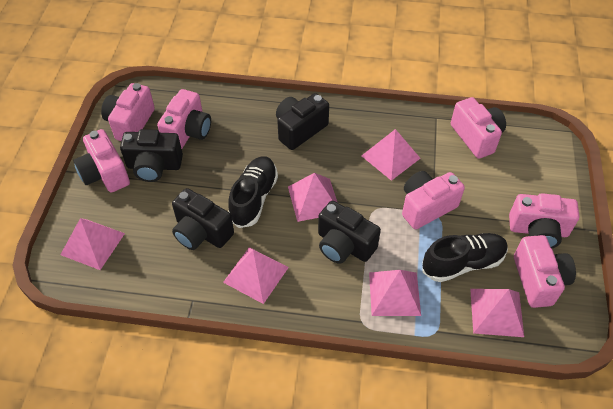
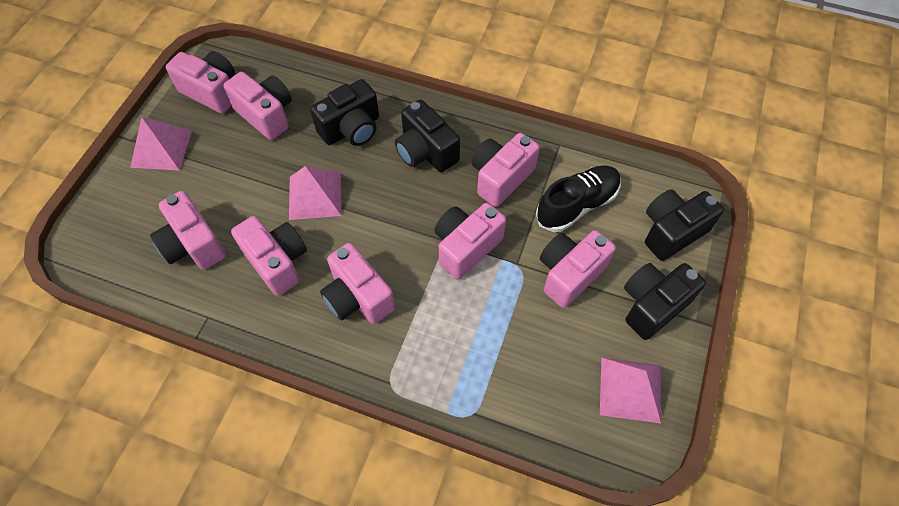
black shoe: [228,156,278,228] [423,233,508,282] = 2 -> [536,165,621,232] = 1
pink camera: [73,129,130,193] [101,83,155,141] [157,89,211,149] [402,171,465,229] [451,97,506,159] [509,193,579,248] [514,235,576,308] = 7 -> [150,191,226,270] [166,51,235,114] [223,72,292,140] [231,216,307,296] [320,243,395,324] [435,203,506,280] [472,133,540,207] [540,230,616,308] = 8
pink pyramid: [60,218,125,270] [223,247,289,304] [288,173,338,222] [362,129,421,181] [369,270,421,316] [470,289,524,337] = 6 -> [130,117,192,170] [289,166,341,220] [600,357,661,423] = 3

